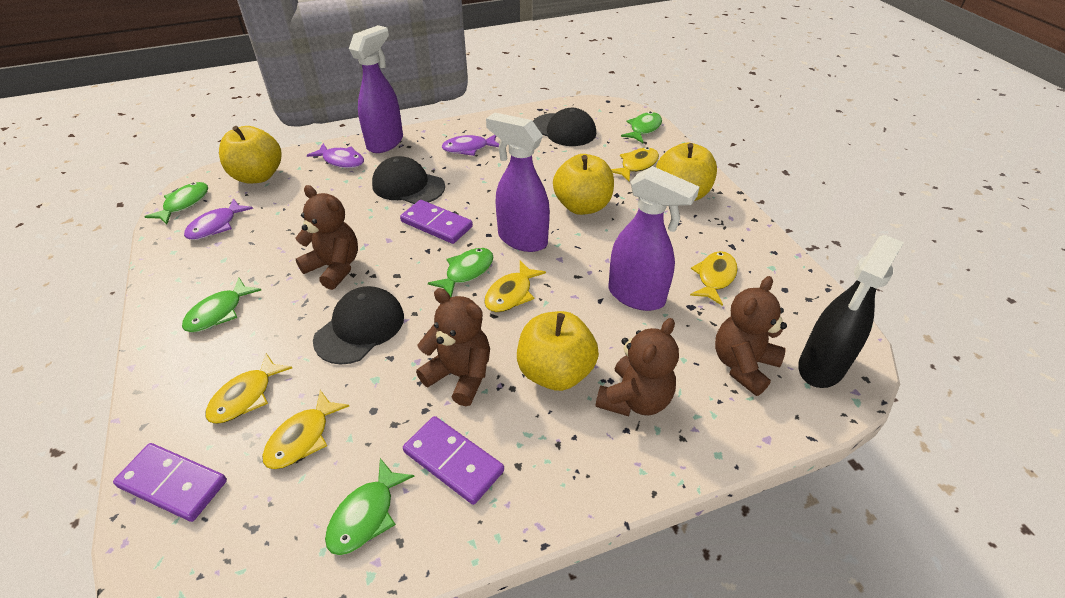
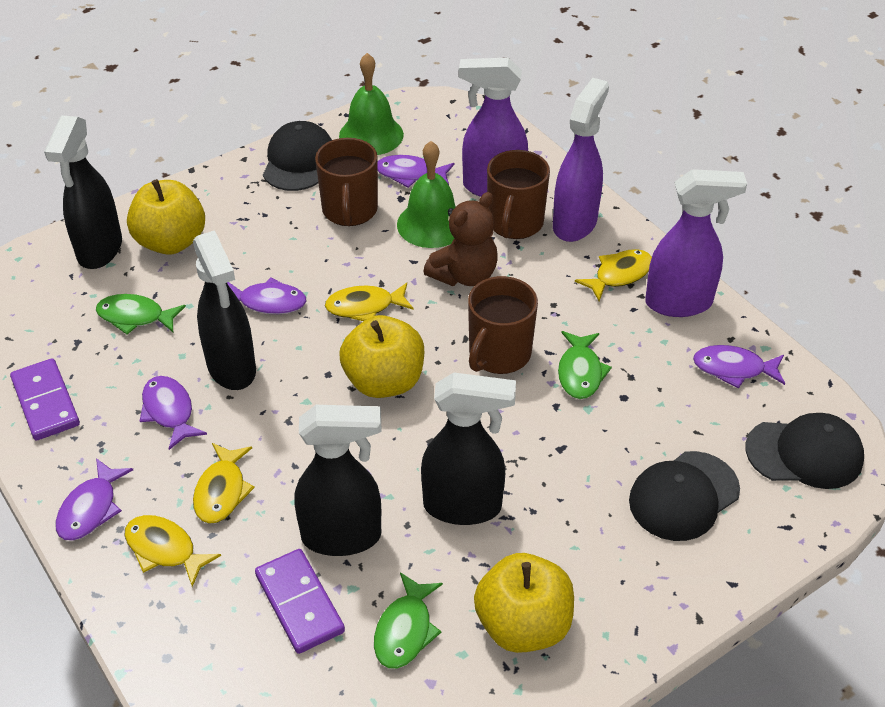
black spray bottle: [798,235,904,388] = 1 -> [44,115,122,269] [193,230,256,390] [294,405,382,556] [421,372,516,525] = 4
brown mug: none = 0 -> [315,138,378,226] [468,276,538,374] [487,150,550,239] = 3
brown teddy bear: [296,185,358,290] [416,288,490,406] [595,318,679,416] [715,276,787,396] = 4 -> [423,192,498,286] = 1
green bell: none = 0 -> [339,53,404,155] [397,141,456,248] = 2
green fish: [144,182,208,225] [182,278,261,333] [325,458,415,555] [428,248,493,297] [621,112,662,143] = 5 -> [96,294,186,335] [374,572,443,669] [558,331,612,399] = 3
purple domino: [113,443,227,522] [400,200,473,244] [403,416,504,505] = 3 -> [10,358,80,441] [255,549,345,654] = 2
purple fish: [184,198,253,240] [307,143,364,168] [442,134,499,156] = 3 -> [56,458,133,541] [140,376,207,450] [227,277,306,314] [378,155,454,188] [693,345,785,389] = 5
yellow apple: [219,126,281,184] [517,311,599,391] [553,154,614,215] [656,143,717,201] = 4 -> [127,179,205,254] [339,315,424,398] [474,553,574,653] = 3
yellow fish: [206,353,292,424] [262,390,349,469] [484,261,546,312] [611,147,659,181] [690,251,738,306] = 5 -> [125,515,221,587] [193,443,255,524] [325,283,413,321] [575,249,652,301] = 4

